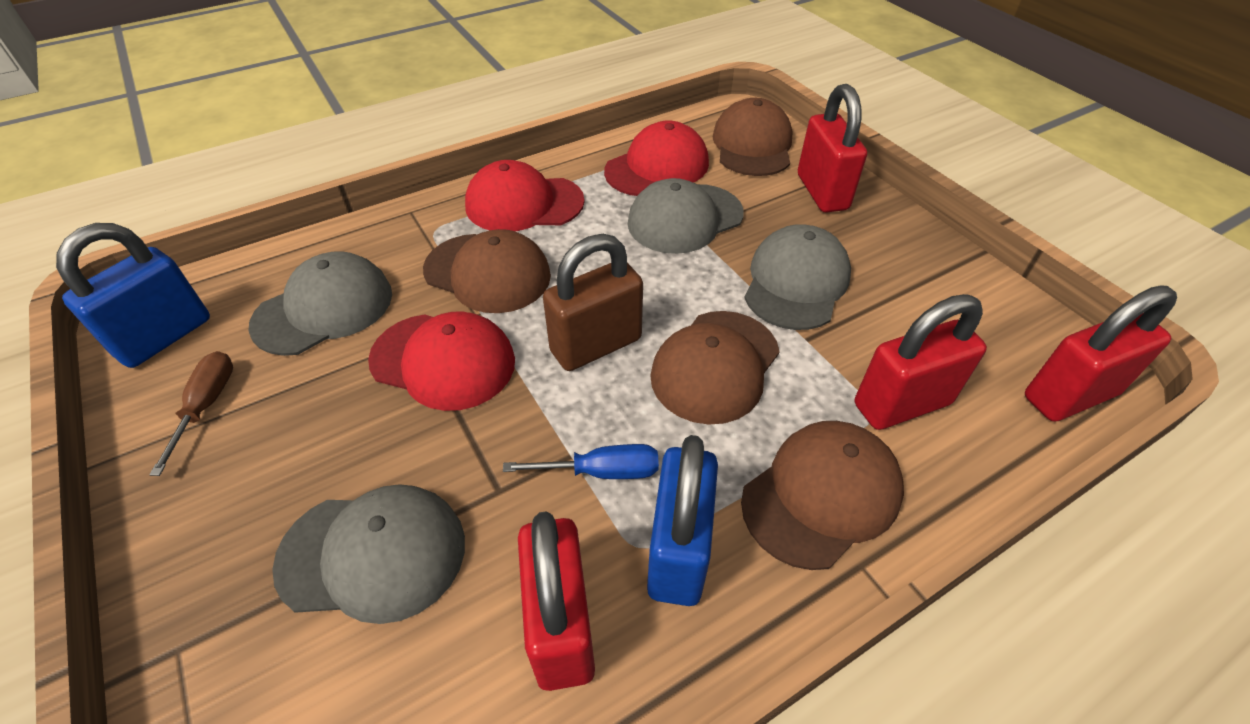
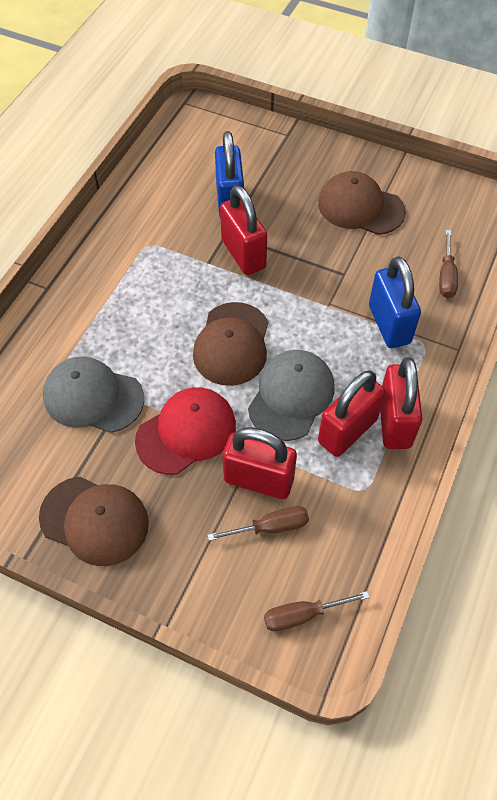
blue screwdriver: [503,444,659,479] = 1 -> none = 0
brown cap: [423,229,551,313] [650,311,780,425] [712,98,793,176] [741,421,904,570] = 4 -> [39,477,149,566] [193,302,268,386] [318,171,406,235] = 3
brown padlock: [543,234,643,371] = 1 -> none = 0
brown screwdriver: [149,351,233,476] = 1 -> [208,506,309,541] [264,591,370,631] [439,230,458,298] = 3
grey cap: [248,251,392,356] [272,484,465,624] [627,178,744,254] [744,224,851,330] = 4 -> [43,356,144,433] [248,350,335,441] = 2
red cap: [368,311,515,411] [465,160,585,231] [604,121,709,196] = 3 -> [135,387,236,475] = 1

